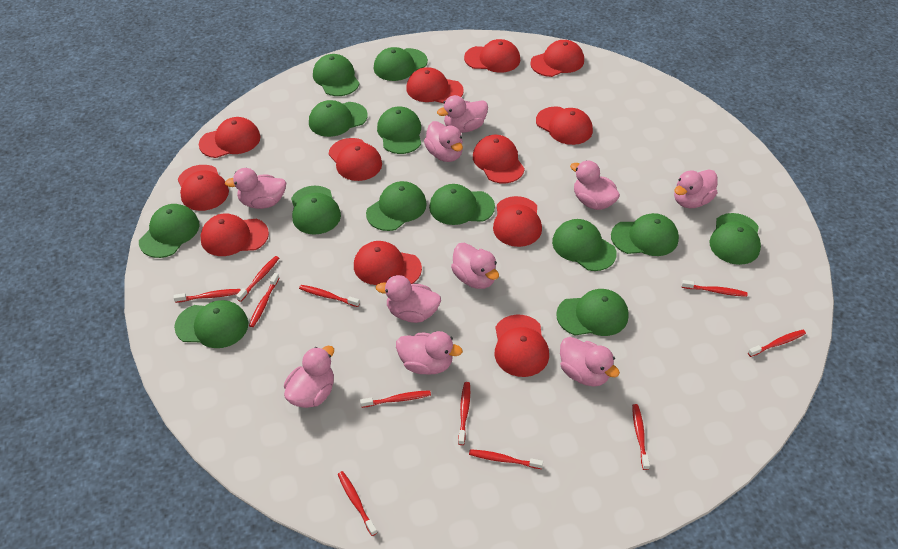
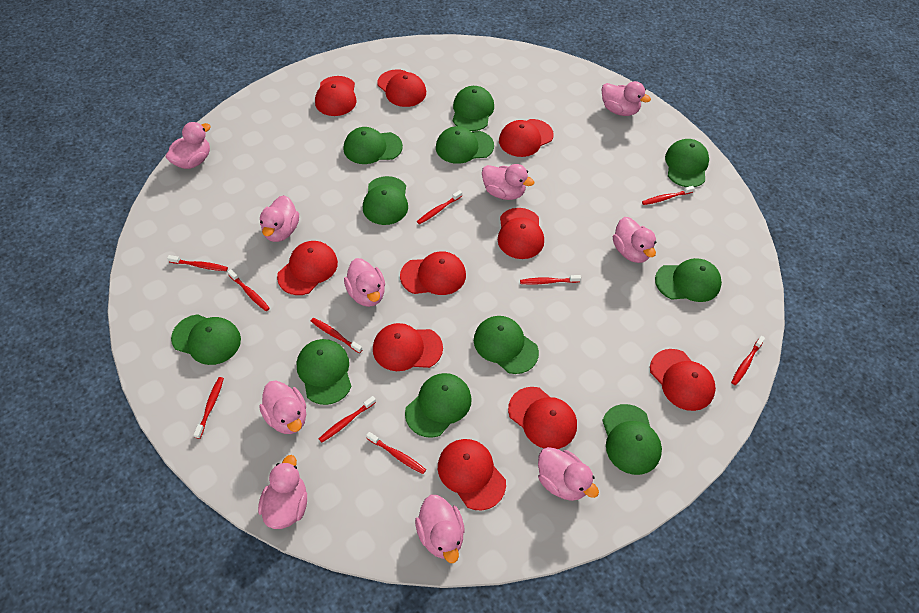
green cap: [139,204,200,258] [174,300,248,348] [291,186,341,235] [309,100,368,137] [313,54,359,96] [366,181,427,231] [374,47,428,81] [377,107,421,154] [429,184,495,225] [552,219,617,271] [556,289,629,336] [611,213,679,256] [710,213,761,265] = 13 -> [171,314,241,365] [297,339,352,405] [343,127,403,164] [363,176,408,225] [405,373,472,438] [436,126,494,164] [453,86,494,131] [474,316,539,374] [602,404,662,475] [655,258,722,302] [665,139,709,187] = 11
red cap: [178,165,229,211] [199,117,261,158] [200,213,269,256] [329,138,382,181] [354,241,422,285] [406,67,464,104] [464,39,520,73] [473,135,525,184] [493,196,542,247] [495,314,549,377] [530,40,584,77] [536,106,593,145] = 12 -> [277,241,338,295] [315,76,357,116] [373,323,443,371] [377,69,426,107] [400,251,466,295] [438,439,506,510] [498,208,544,259] [499,119,553,157] [508,387,577,449] [650,349,716,411] = 10
red toothbrush: [174,289,241,303] [236,256,279,302] [249,273,279,327] [299,285,360,307] [338,471,377,536] [360,390,431,408] [458,382,470,445] [469,449,543,469] [632,404,650,470] [682,280,748,297] [748,330,806,357] = 11 -> [167,255,228,271] [194,377,224,439] [228,269,270,311] [311,318,363,353] [319,396,376,443] [366,432,426,474] [417,190,462,224] [520,275,581,285] [642,186,695,205] [731,336,765,385] = 10

